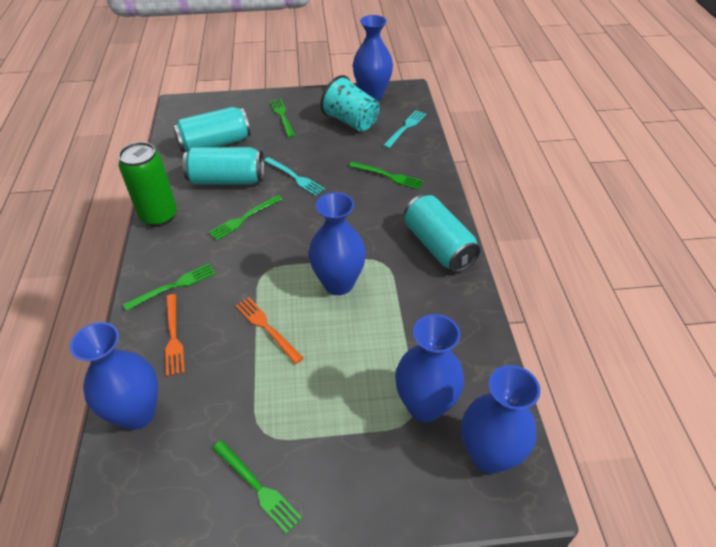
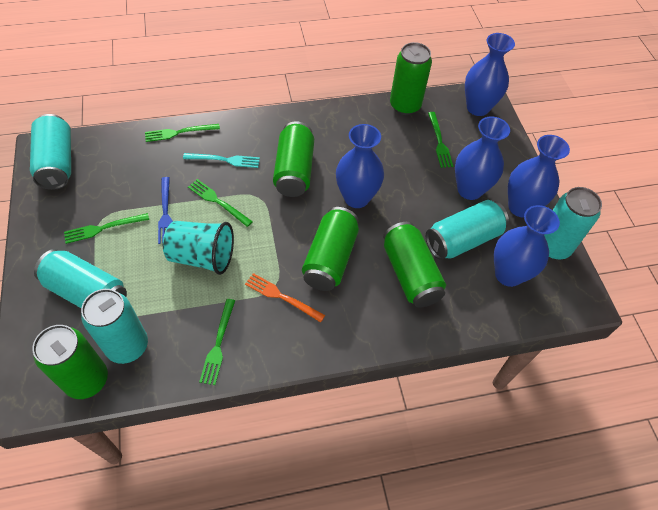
blue fork: none = 0 -> [158,177,173,244] = 1
green can: [118,142,177,227] = 1 -> [32,325,108,399] [273,121,314,197] [302,207,359,291] [383,222,446,308] [390,42,432,115] = 5
orange fork: [165,294,185,376] [235,297,303,364] = 2 -> [245,273,325,322] = 1
turquoise can: [173,107,250,152] [182,147,264,185] [404,195,481,272] = 3 -> [30,114,71,190] [34,249,127,308] [81,289,148,364] [426,200,509,260] [544,187,602,260] = 5
turquoise fork: [264,157,325,196] [383,110,426,148] = 2 -> [183,153,260,168] = 1

